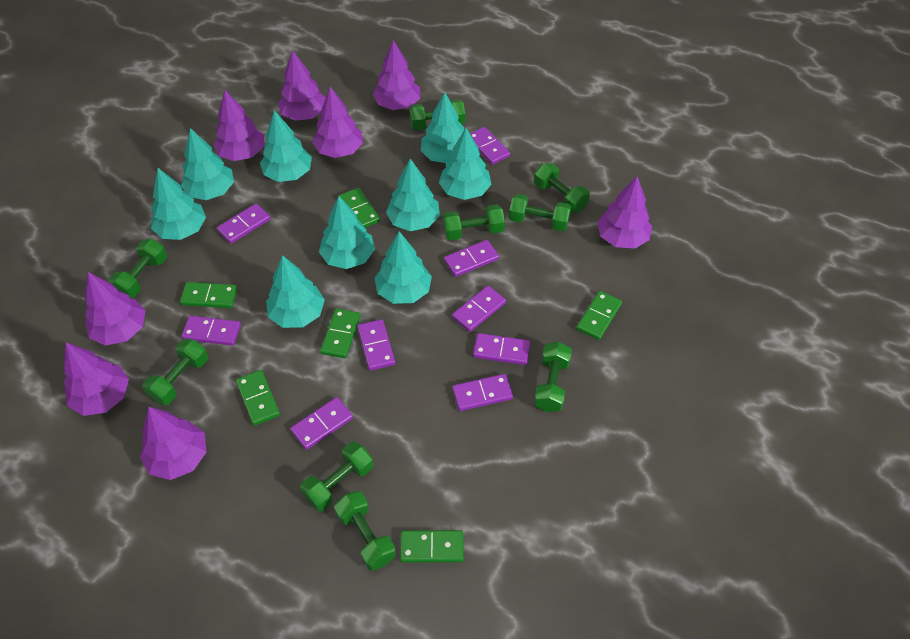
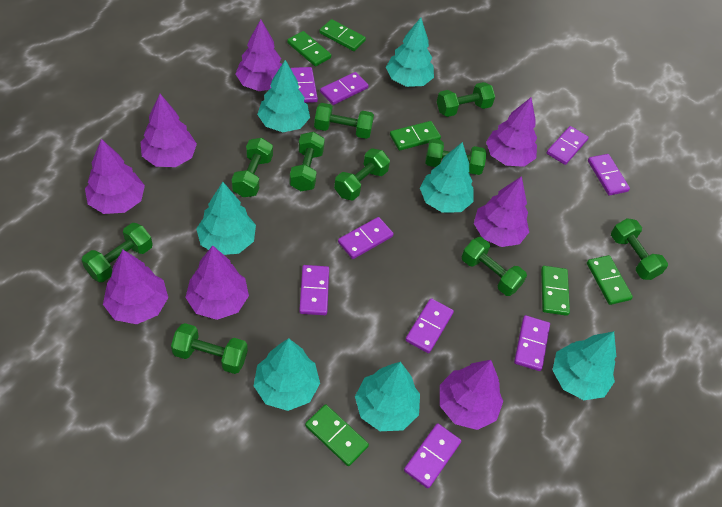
green dumbbell: [108,239,167,298] [142,339,208,405] [300,442,373,512] [334,491,396,571] [409,99,465,130] [443,204,505,241] [509,194,571,231] [534,163,590,213] [534,342,572,412] = 9 -> [82,223,153,282] [171,323,248,374] [231,138,273,197] [289,132,325,191] [314,103,374,139] [334,148,390,200] [425,139,487,175] [437,82,495,117] [461,237,527,296] [611,218,668,280] = 10
turquoise tree: [151,168,206,240] [181,128,234,200] [260,110,312,182] [266,255,325,328] [319,196,375,269] [375,231,432,304] [386,159,440,231] [421,92,464,163] [439,128,492,200] = 9 -> [196,182,256,255] [254,338,320,411] [257,60,310,132] [355,362,420,431] [386,18,434,87] [420,142,473,213] [552,331,616,400] = 7

